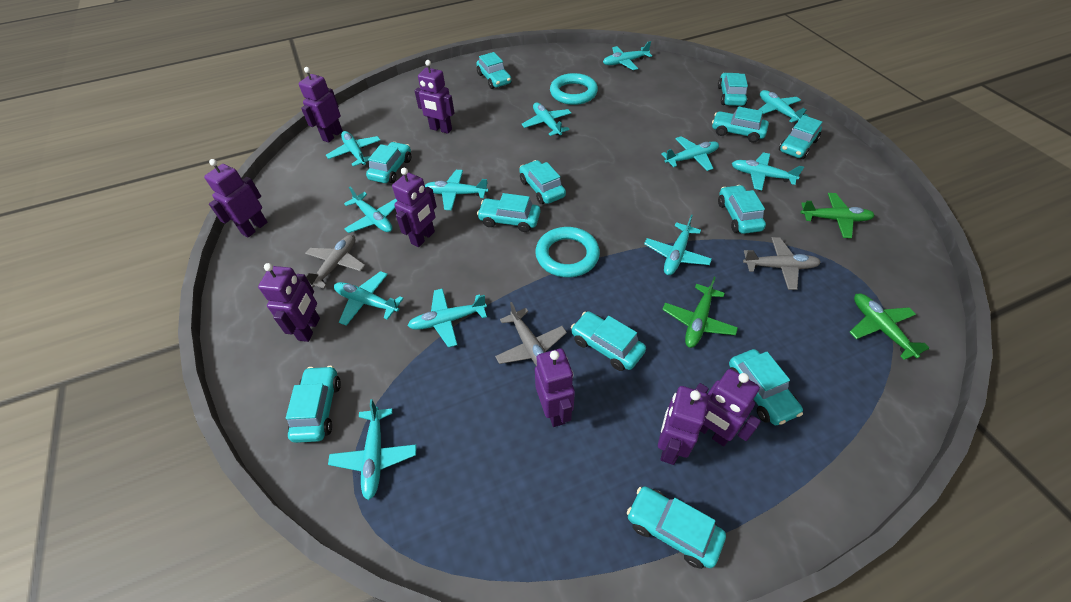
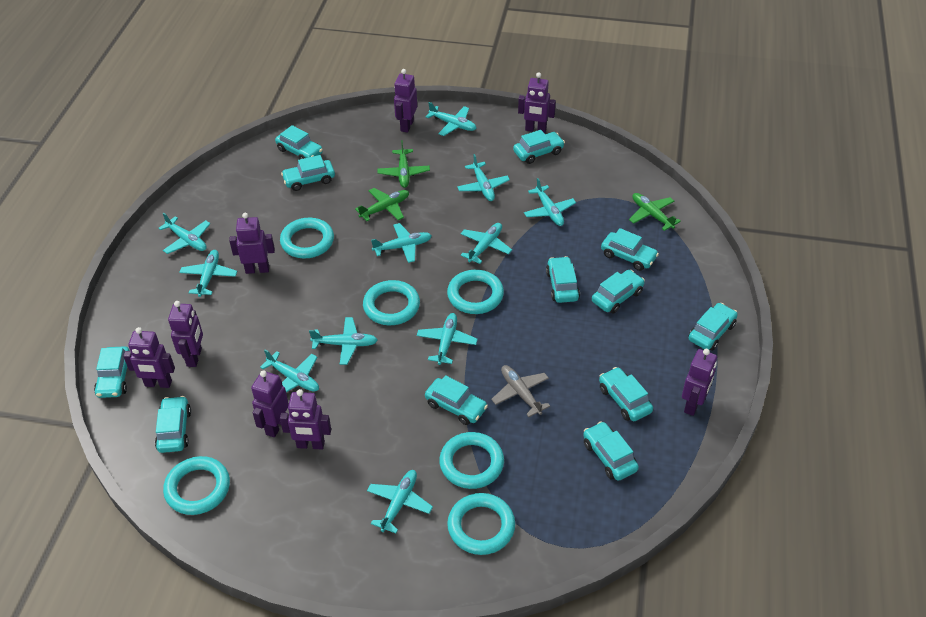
grey plane: [305,235,365,289] [495,302,567,366] [743,237,821,290] = 3 -> [491,365,550,417] = 1
turquoise plane: [326,131,380,166] [328,399,417,500] [334,271,404,326] [344,187,397,233] [408,288,487,348] [425,170,488,210] [521,102,571,136] [603,41,652,70] [644,214,712,275] [661,136,719,171] [732,152,804,190] [758,90,808,123] = 12 -> [158,213,210,254] [179,250,237,297] [260,349,319,392] [309,317,378,365] [367,470,433,533] [371,223,432,263] [417,313,478,365] [426,102,477,136] [457,154,510,201] [460,223,512,264] [524,178,576,226] = 11
turquoise ring: [535,227,600,277] [550,73,598,105] = 2 -> [163,456,230,515] [280,218,334,258] [363,280,420,325] [439,432,504,489] [447,270,504,314] [447,493,515,555] = 6

